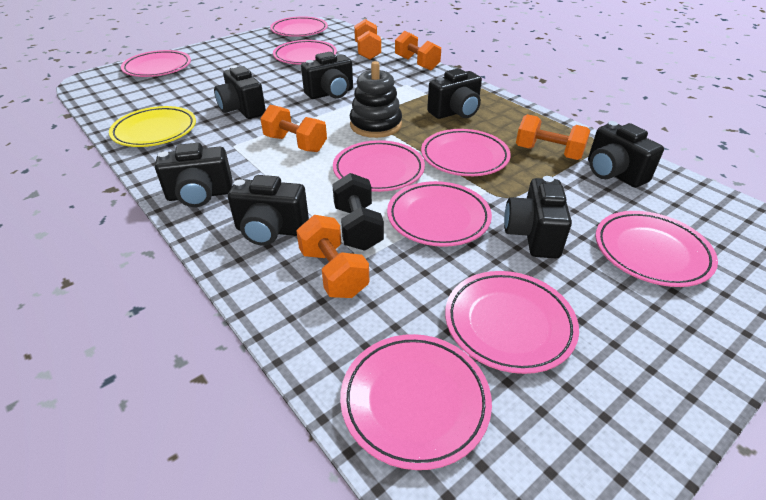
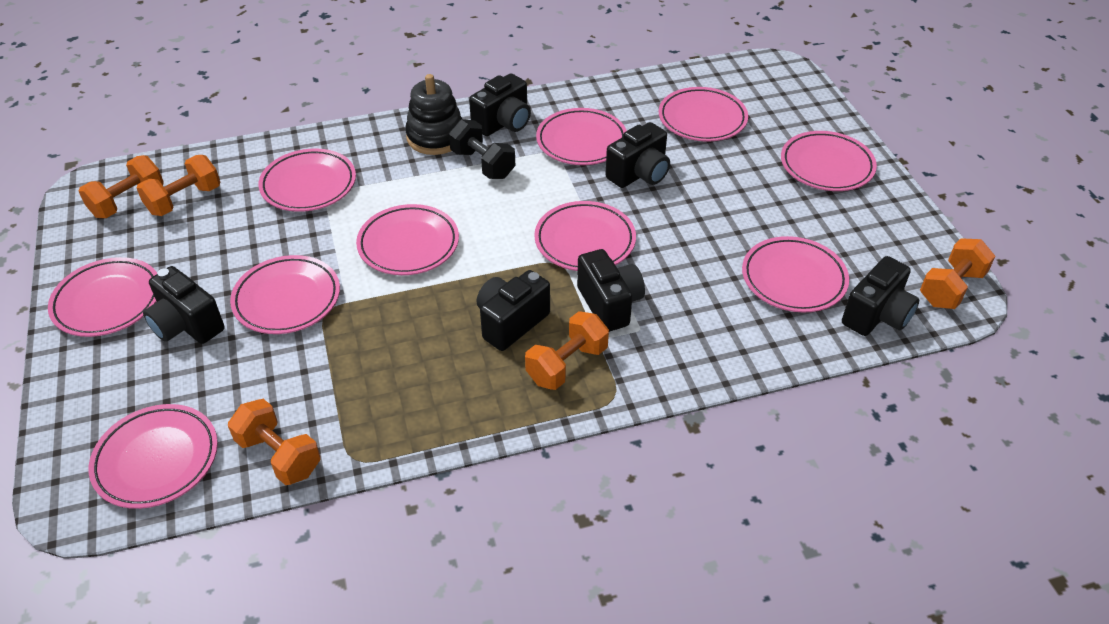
black camera: [155,143,233,207] [214,65,266,119] [228,175,309,245] [301,52,353,99] [427,68,482,119] [504,176,572,258] [588,121,664,188] = 7 -> [143,266,225,344] [469,73,531,136] [477,270,550,351] [577,249,645,332] [605,122,670,188] [842,256,919,336] = 6
pink plate: [121,50,191,77] [270,16,328,37] [273,40,337,64] [333,140,425,192] [340,334,492,470] [387,181,492,247] [421,129,511,176] [445,271,579,374] [595,211,718,287] = 9 -> [48,257,157,337] [88,404,218,509] [230,255,340,334] [259,149,356,212] [356,204,459,275] [534,201,636,271] [536,108,627,165] [659,87,748,142] [742,236,849,313] [781,131,877,191] = 10
yellow plate: [109,106,196,147] = 1 -> none = 0

